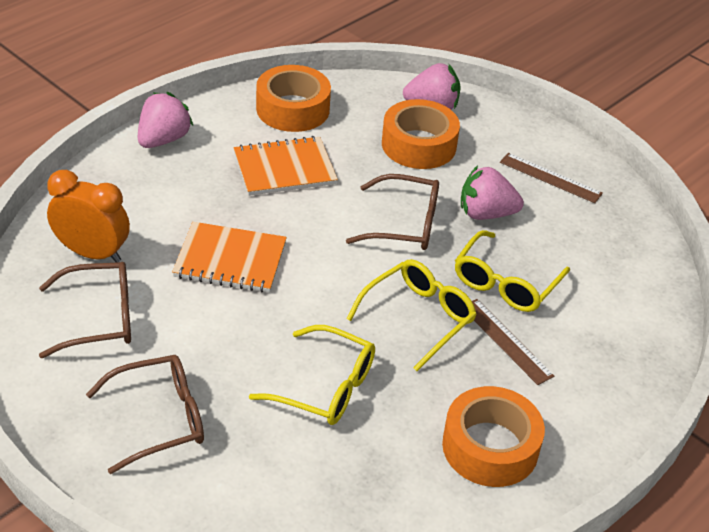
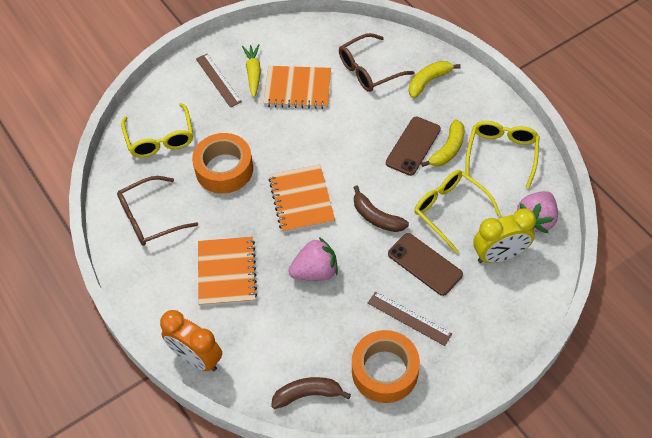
brown banana: none = 0 -> [271,377,351,409] [353,186,409,232] = 2
brown glasses: [39,262,131,358] [86,355,204,474] [346,174,439,250] = 3 -> [117,176,198,246] [339,33,414,92] = 2
brown phone: none = 0 -> [386,117,441,176] [388,233,463,296] = 2
orange notebook: [172,222,287,293] [234,136,338,196] = 2 -> [198,237,257,306] [263,66,331,109] [268,164,335,233] = 3
orange tape: [256,65,331,132] [382,99,460,169] [442,386,545,487] = 3 -> [192,133,253,194] [352,330,420,403] = 2
pink strawberry: [138,92,193,148] [403,63,461,109] [461,166,524,220] = 3 -> [288,237,338,281] [517,191,558,233] = 2
yellow banana: none = 0 -> [409,61,461,98] [421,119,465,167] = 2
yellow carrot: none = 0 -> [242,44,261,98] = 1
yellow clock: none = 0 -> [473,208,536,263] = 1

